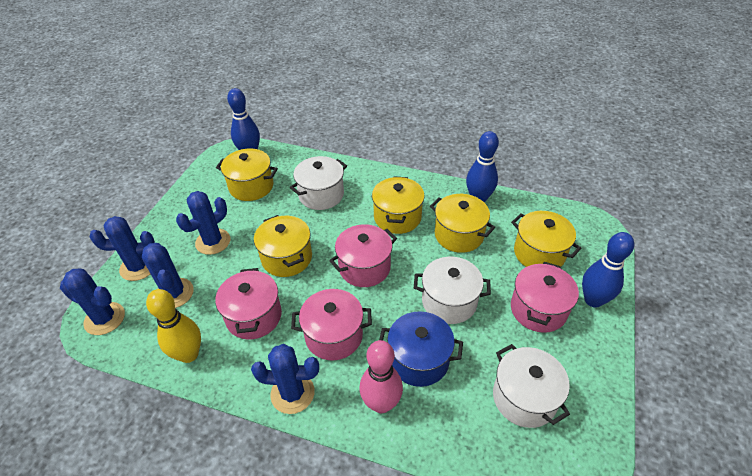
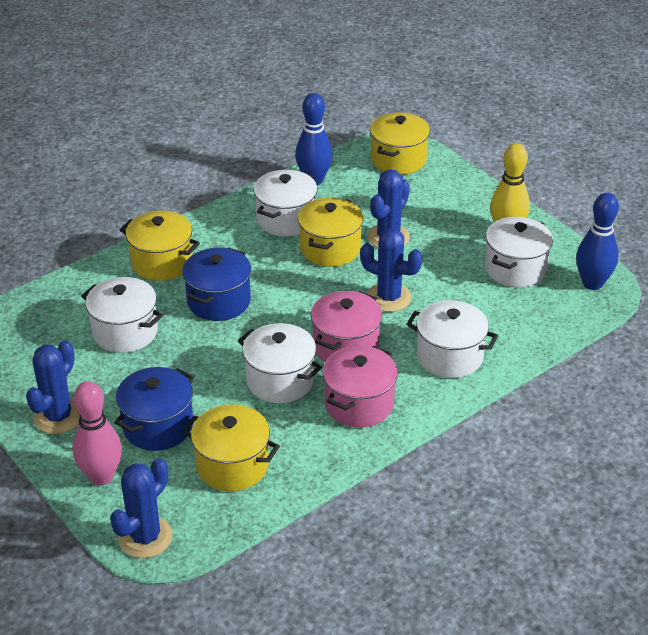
blue bowling pin: [227,88,260,150] [466,131,499,203] [582,232,634,308] = 3 -> [295,93,333,185] [576,193,619,290] = 2
blue cactus: [60,269,125,335] [89,216,155,281] [142,243,194,308] [176,191,230,255] [251,344,319,414] = 5 -> [26,340,80,434] [110,458,173,558] [360,228,422,312] [367,170,410,248] = 4
blue pot: [379,311,463,387] = 1 -> [114,367,194,451] [182,248,251,321] = 2
pink pot: [215,268,282,340] [291,289,372,360] [329,224,397,287] [511,262,579,333] = 4 -> [311,291,382,362] [322,346,398,427] = 2
white pot: [290,156,347,210] [414,257,491,324] [493,344,570,428] = 3 -> [81,277,163,353] [238,323,322,403] [253,170,317,236] [407,300,498,378] [485,217,553,287] = 5
yellow pot: [216,148,278,201] [254,215,312,277] [372,176,425,234] [430,194,495,253] [511,211,581,267] = 5 -> [120,211,200,281] [183,404,280,492] [298,198,363,267] [370,113,430,175] = 4

